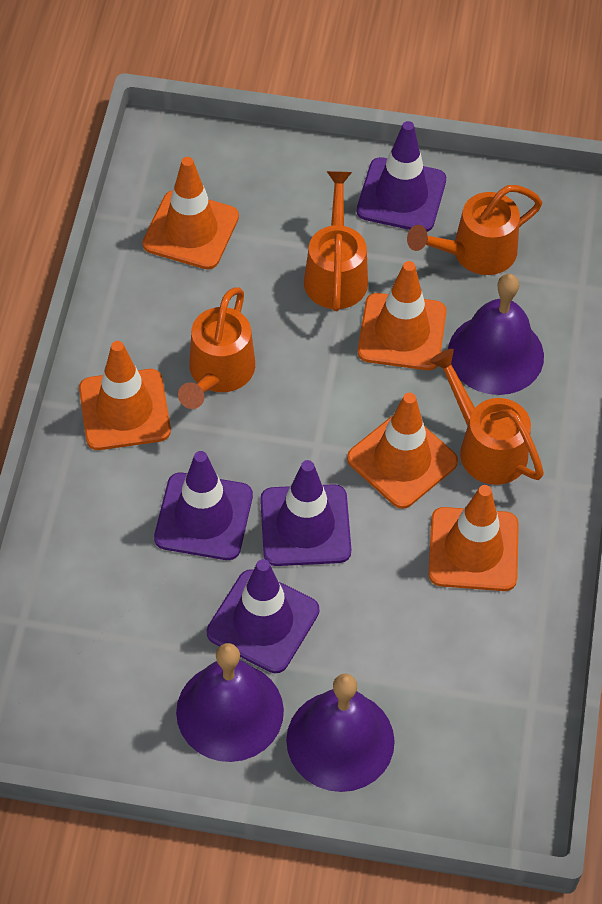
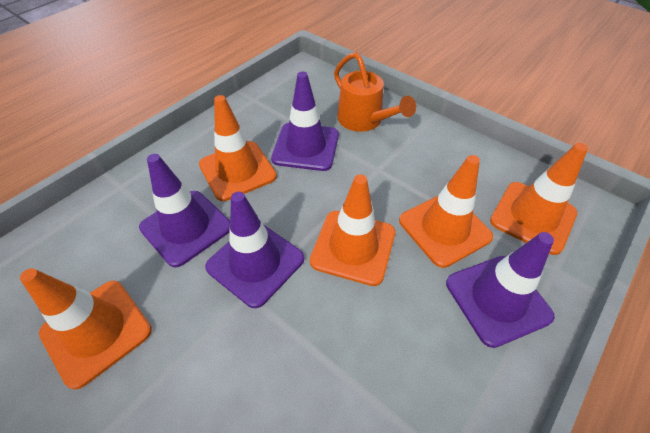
orange watering can: [178,287,255,409] [304,171,368,311] [407,185,542,275] [429,349,544,485] = 4 -> [334,52,416,132] = 1
purple bell: [176,643,284,762] [286,673,395,792] [448,274,544,395] = 3 -> none = 0

